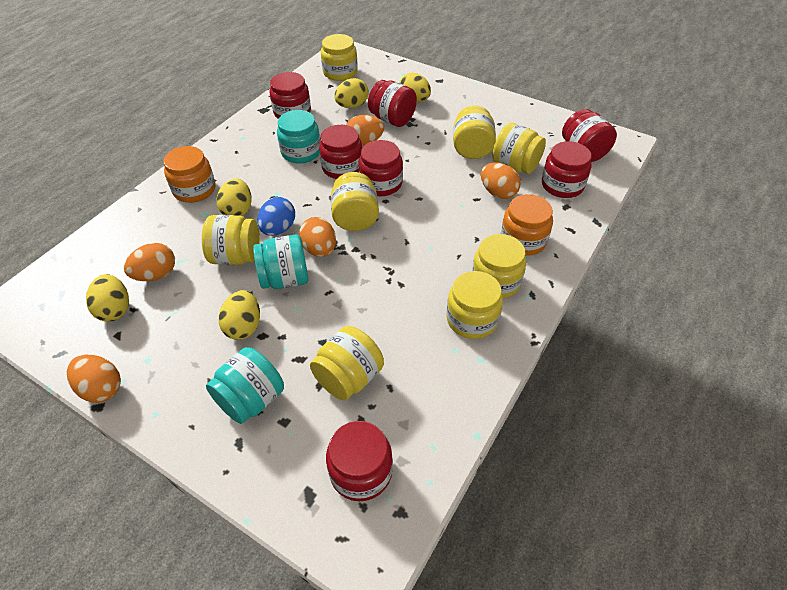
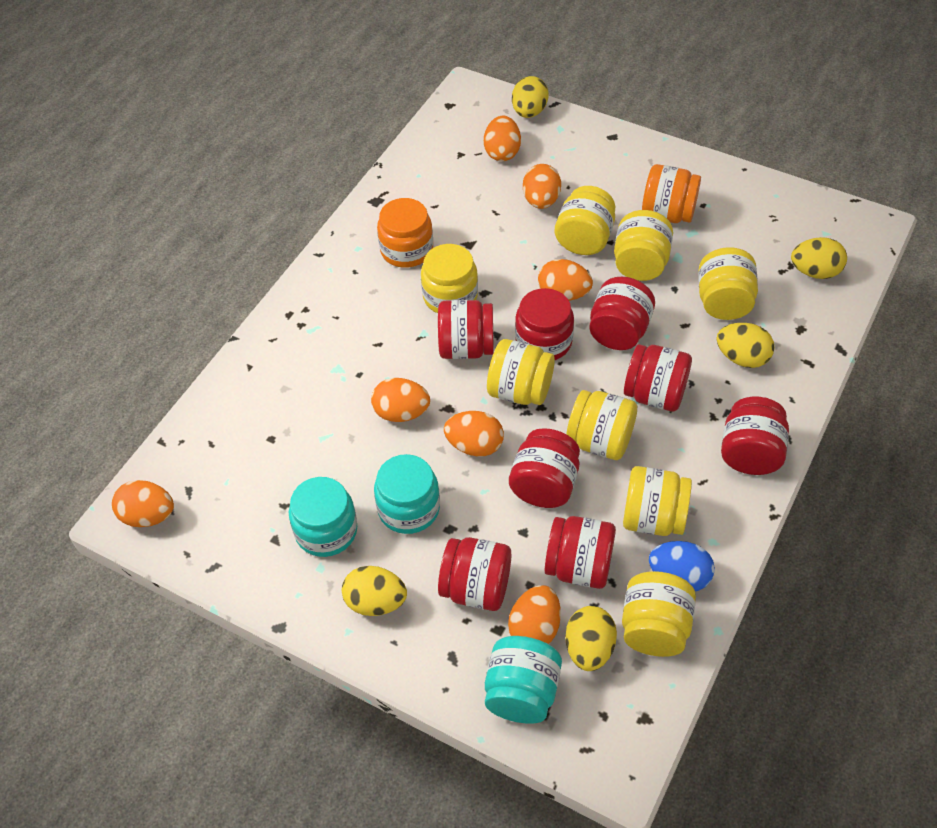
orange egg: [67,355,121,403] [124,243,175,281] [299,217,336,257] [346,115,384,146] [481,163,521,199] = 5 -> [112,480,174,527] [371,378,430,422] [444,411,504,456] [484,116,521,161] [508,585,561,644] [523,164,561,209] [538,259,593,301] = 7
red jar: [270,72,311,119] [319,125,362,179] [326,421,393,501] [359,140,403,196] [368,80,417,127] [542,141,592,198] [562,109,617,162] = 7 -> [438,300,494,359] [438,537,511,611] [509,428,580,508] [515,288,574,360] [545,516,616,589] [589,277,655,350] [624,344,692,412] [721,397,789,475] = 8

